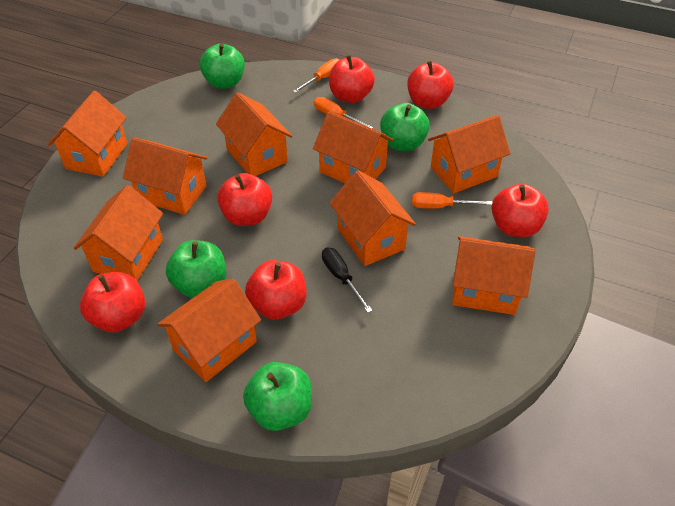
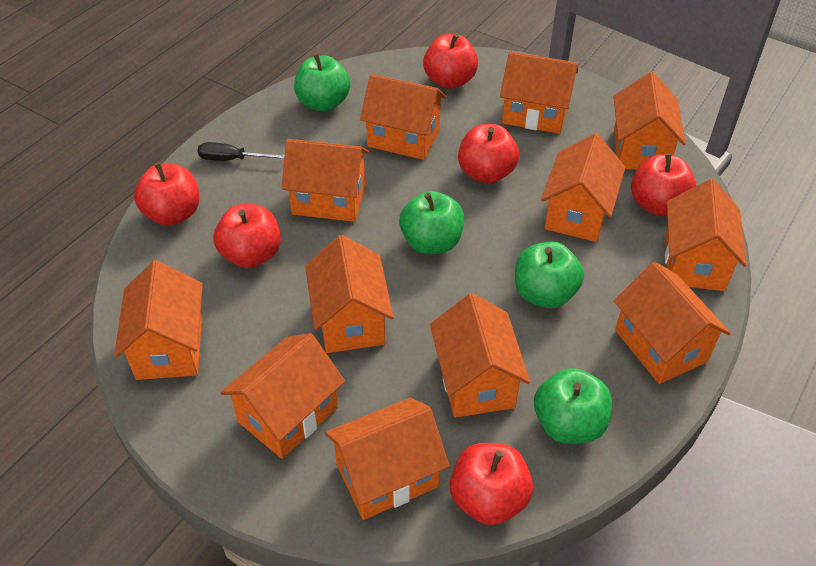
orange house: [48,91,127,177] [74,185,163,281] [123,137,207,215] [157,279,261,382] [216,92,293,176] [313,111,394,183] [330,170,416,266] [428,115,510,193] [452,236,536,315] = 9 -> [114,260,203,380] [220,333,345,459] [281,139,369,222] [305,235,394,353] [325,398,450,520] [360,74,446,160] [430,293,530,418] [500,52,578,134] [541,133,626,242] [613,72,686,170] [614,262,731,384] [665,179,747,291] = 12
orange screwdriver: [293,58,339,93] [314,97,373,128] [412,192,492,209] = 3 -> none = 0

